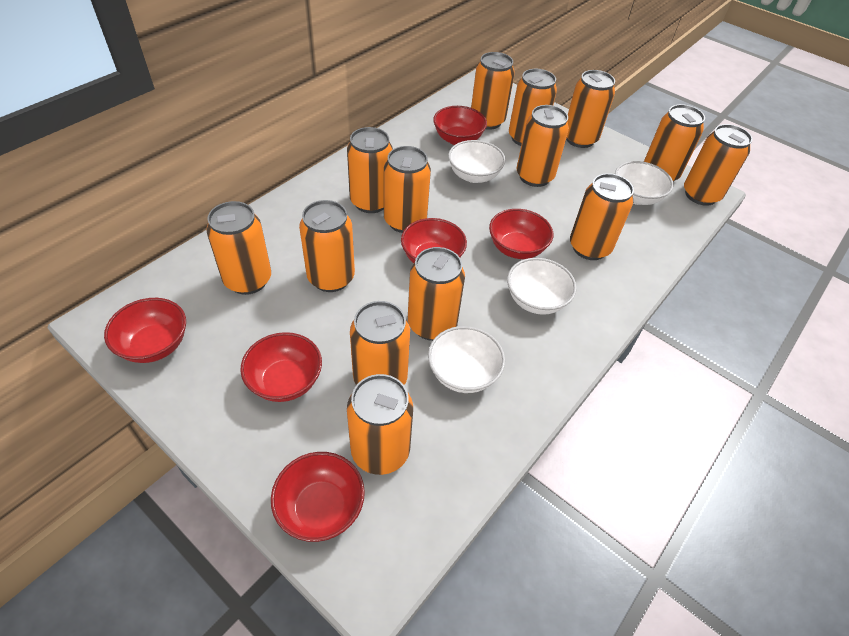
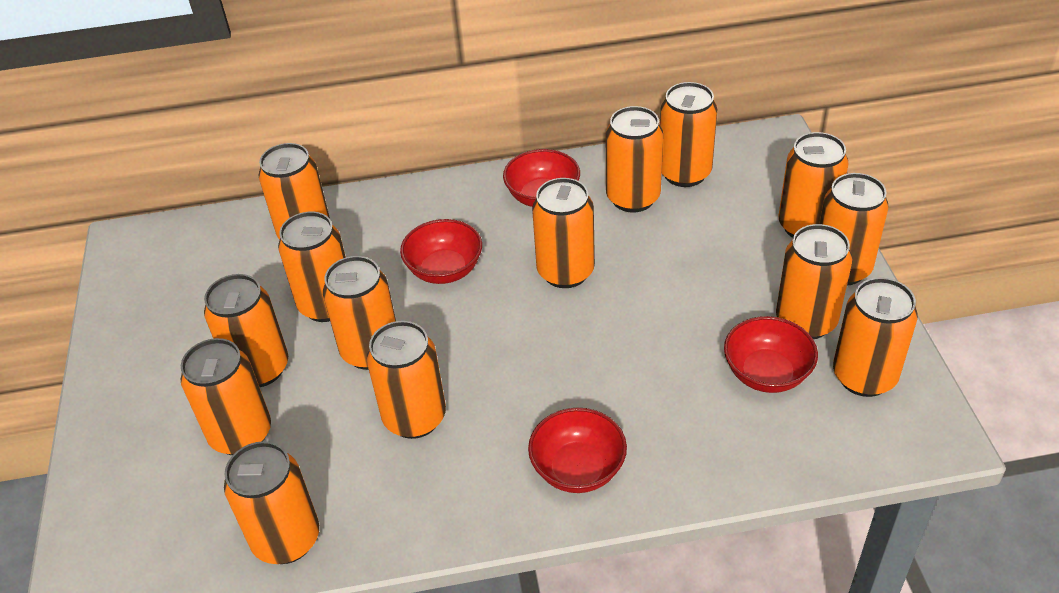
red bowl: [104,298,186,363] [240,332,322,402] [271,452,365,542] [401,218,467,263] [433,106,487,145] [489,209,553,259] = 6 -> [400,219,482,284] [503,149,580,207] [528,408,627,493] [724,316,818,393] = 4
white bowl: [428,326,505,393] [448,140,506,183] [507,258,577,315] [615,161,673,205] = 4 -> none = 0

